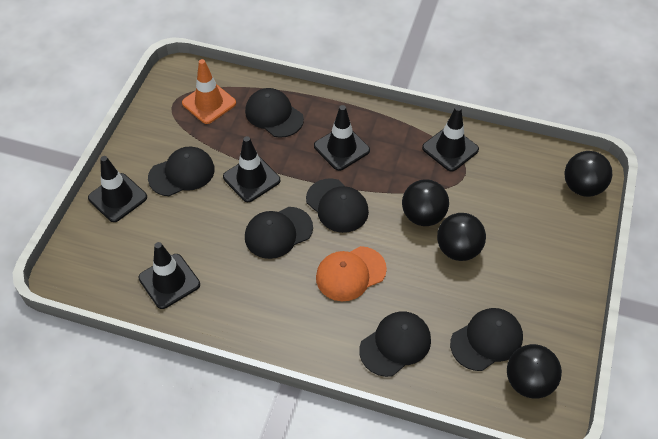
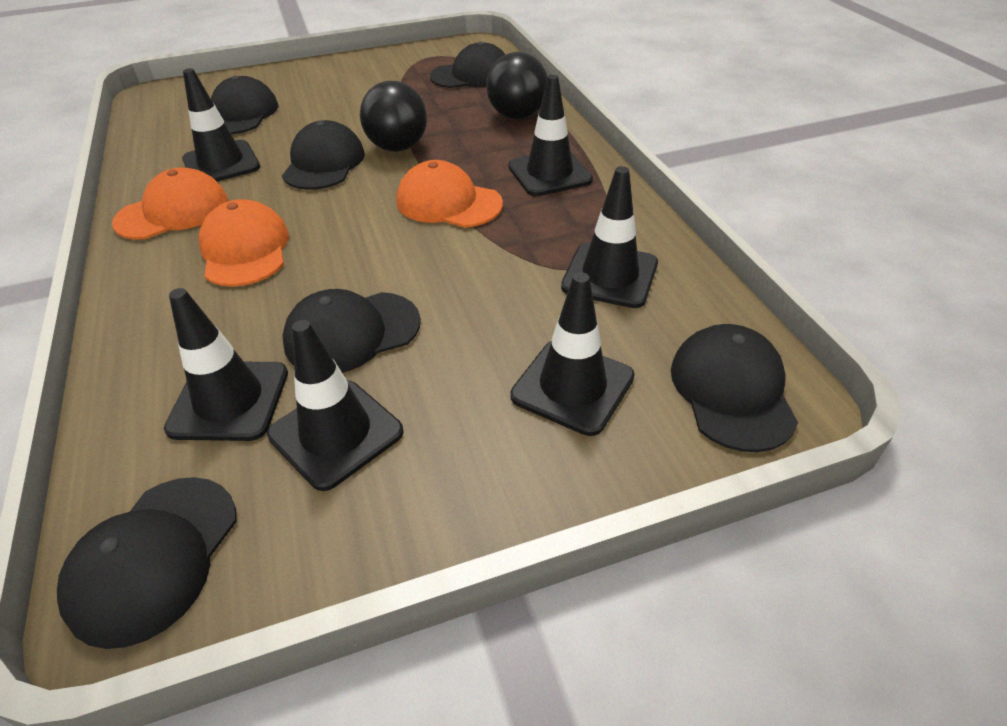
black ball: [402,179,449,226] [437,213,486,261] [507,344,562,398] [564,151,612,197] = 4 -> [360,81,427,152] [486,52,547,119] = 2
black traffic cone: [88,156,147,222] [138,242,200,309] [223,136,280,202] [314,105,370,171] [422,106,479,172] = 5 -> [164,288,288,441] [182,68,260,182] [267,320,404,491] [508,75,593,196] [510,272,635,436] [561,166,658,308] = 6
orange cap: [316,246,387,301] = 1 -> [112,167,228,240] [198,199,289,287] [397,160,503,228] = 3
orange traffic cone: [182,59,236,124] = 1 -> none = 0

